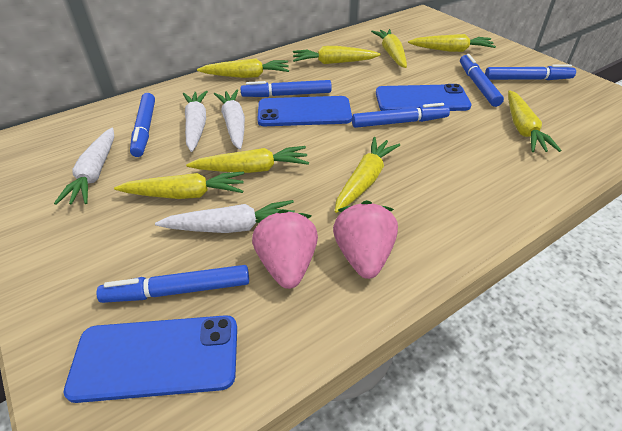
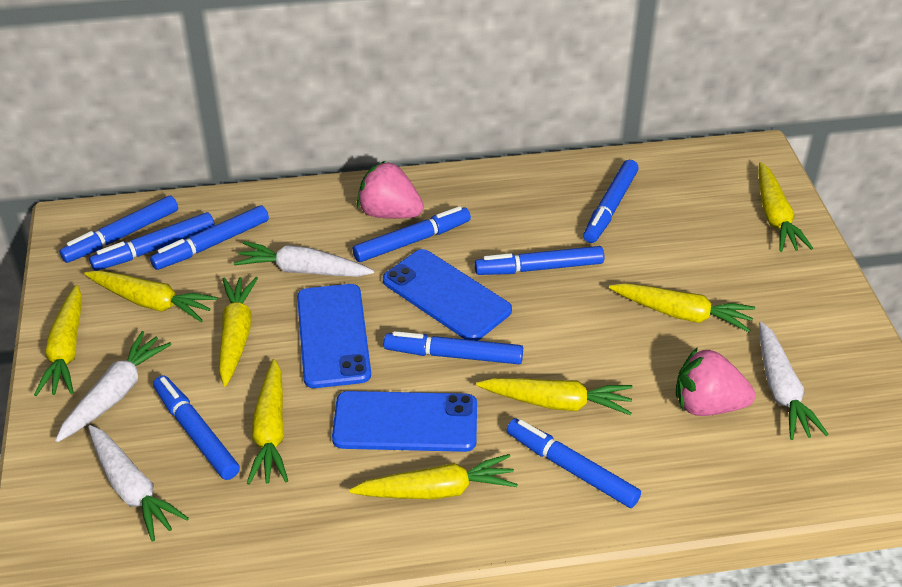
blue marker: [96,265,249,303] [130,93,155,157] [241,80,332,97] [352,103,450,128] [460,54,504,107] [485,64,576,80] = 6 -> [60,196,178,263] [89,212,215,271] [150,205,269,270] [153,375,240,480] [353,206,471,262] [384,331,523,364] [475,246,604,275] [507,418,641,508] [583,160,639,243] = 9

